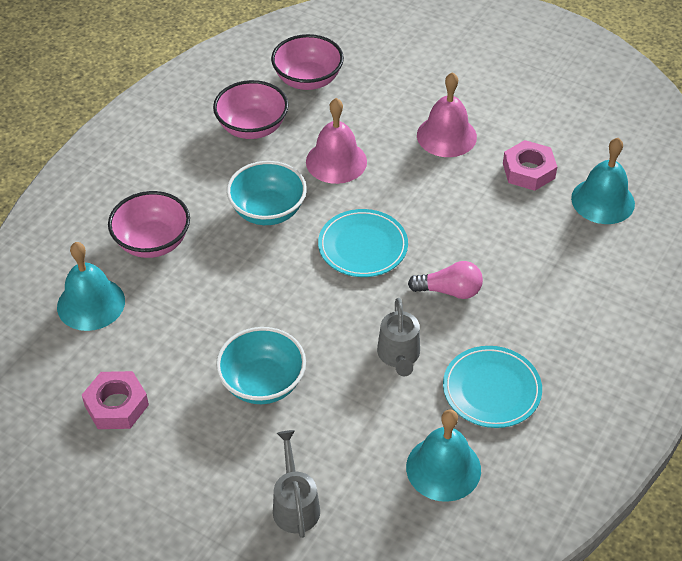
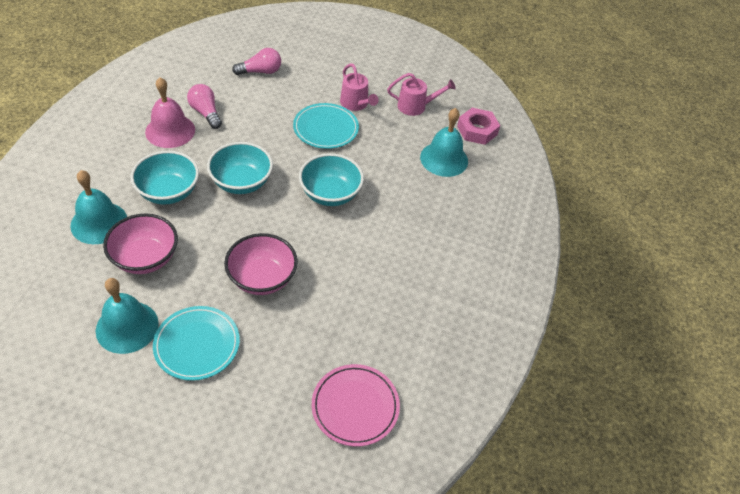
grey watering can: [273,430,320,538] [377,298,420,376] = 2 -> none = 0
pink bell: [306,98,367,184] [417,72,477,157] = 2 -> [145,77,195,148] = 1
pink bowl: [108,191,190,258] [213,80,289,139] [271,34,344,90] = 3 -> [103,214,178,274] [224,233,298,295] = 2
pink light bulb: [408,261,483,299] = 1 -> [187,84,222,129] [232,48,281,75] = 2
pink nut: [82,371,149,429] [503,140,557,191] = 2 -> [457,108,500,145] = 1
pink plate: none = 0 -> [312,364,400,446] = 1
pink watering can: none = 0 -> [340,63,379,111] [387,73,456,116] = 2
turquoise bowl: [216,327,306,404] [227,161,307,225] = 2 -> [130,151,199,205] [207,142,273,194] [299,153,364,206] = 3

